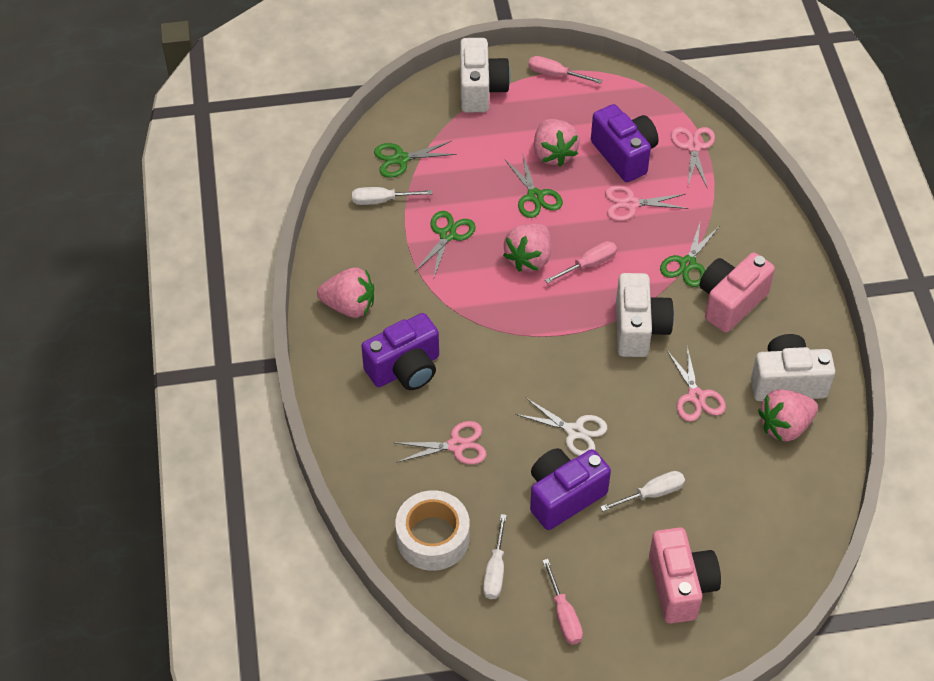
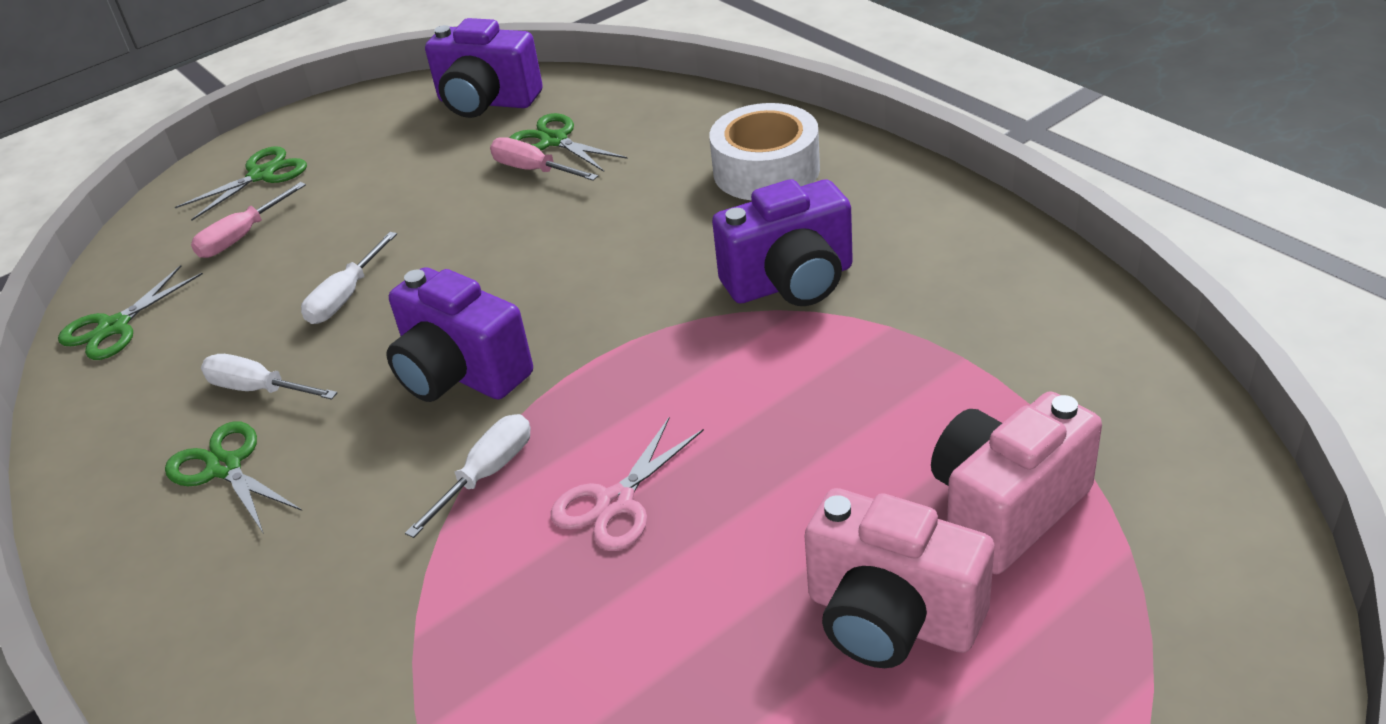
pink scissors: [395,421,487,465] [605,185,688,221] [667,346,726,422] [671,127,715,187] = 4 -> [551,417,704,551] = 1
pink screwdriver: [528,56,602,84] [542,559,583,644] [545,241,617,284] = 3 -> [191,182,306,258] [490,137,598,181] = 2
pink strawberry: [317,267,374,318] [503,224,551,272] [534,119,580,167] [758,389,818,442] = 4 -> none = 0
white camera: [460,38,510,112] [616,273,674,357] [751,334,835,401] = 3 -> none = 0
white scissors: [515,397,607,456] = 1 -> none = 0

